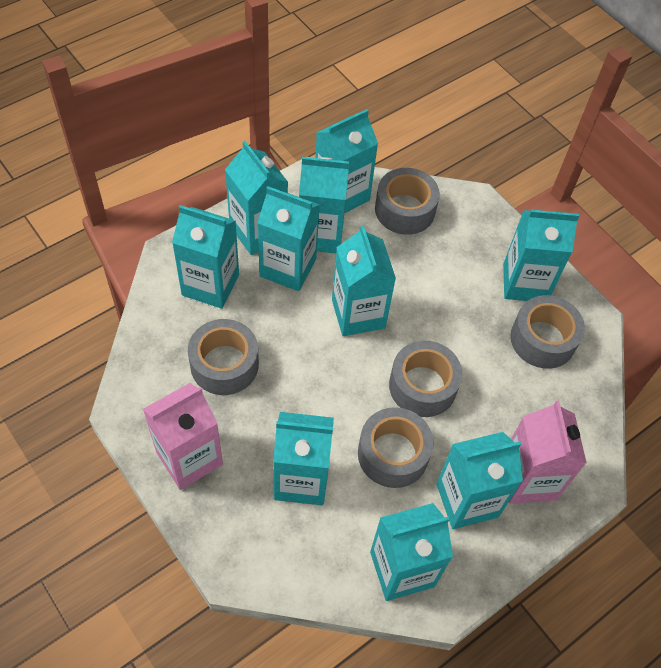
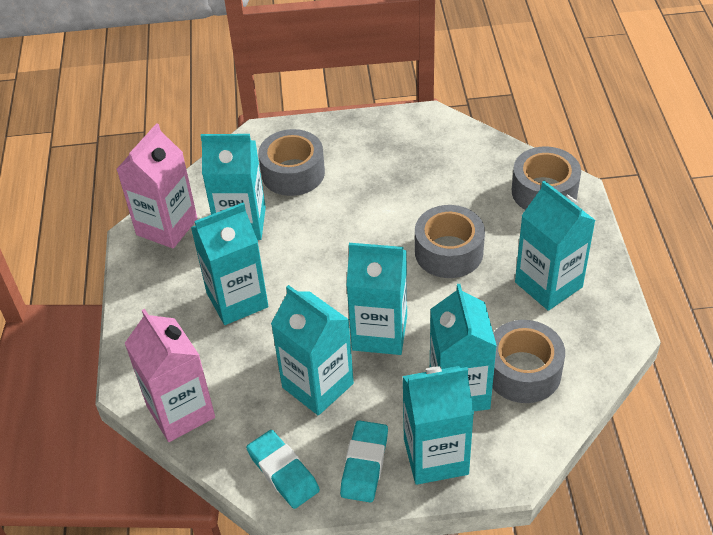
grey tape: [188,319,259,395] [358,407,434,488] [375,168,440,235] [389,341,463,417] [510,295,585,369] = 5 -> [258,129,325,196] [415,205,485,278] [492,320,565,403] [512,147,581,210] = 4
turquoise carton: [172,205,239,309] [225,141,288,255] [257,186,320,291] [273,412,334,505] [299,157,349,253] [315,109,378,213] [332,225,396,336] [370,503,453,601] [436,432,523,529] [503,210,579,301] = 10 -> [191,203,269,325] [201,134,266,240] [271,285,354,416] [346,243,407,355] [402,366,474,485] [430,284,497,411] [515,181,596,311] = 7
turquoise eraser: none = 0 -> [246,430,320,509] [340,421,388,503] = 2

